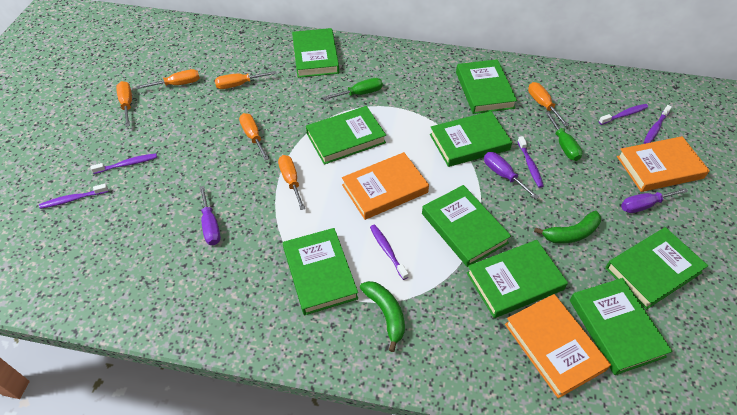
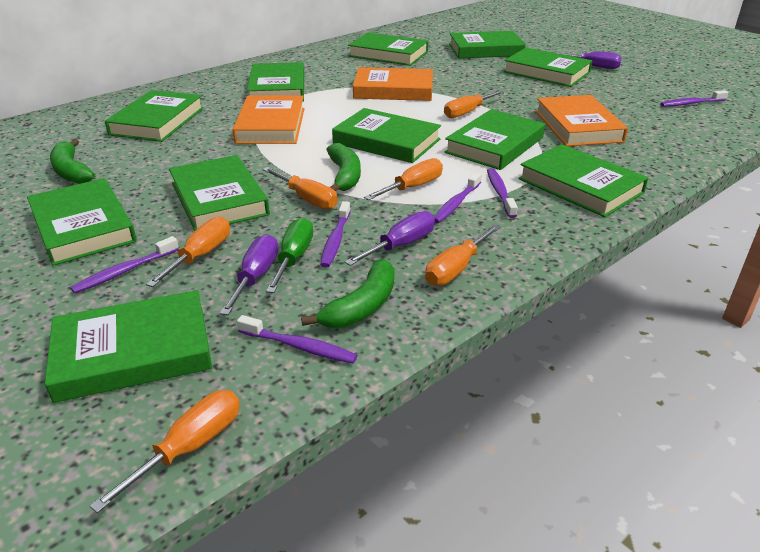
green banana: [360,281,405,352] [534,211,601,244] = 2 -> [50,139,95,184] [301,259,394,328] [326,143,361,191] = 3
green book: [283,228,358,315] [292,28,339,78] [306,106,386,165] [422,185,511,267] [430,111,512,167] [456,59,517,114] [466,240,568,318] [570,278,673,375] [605,227,708,310] = 9 -> [27,178,137,266] [45,290,212,403] [105,90,204,142] [169,155,270,231] [247,62,304,102] [332,108,441,163] [348,32,429,66] [444,109,545,170] [449,31,526,58] [503,47,592,87] [519,144,649,217] = 11
green screwdriver: [323,78,383,100] [545,111,582,161] = 2 -> [266,217,313,293] = 1

